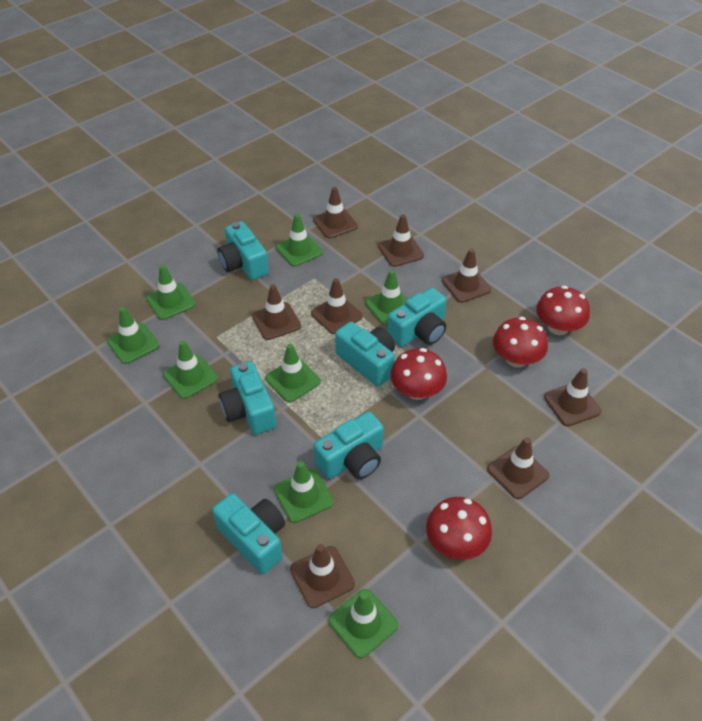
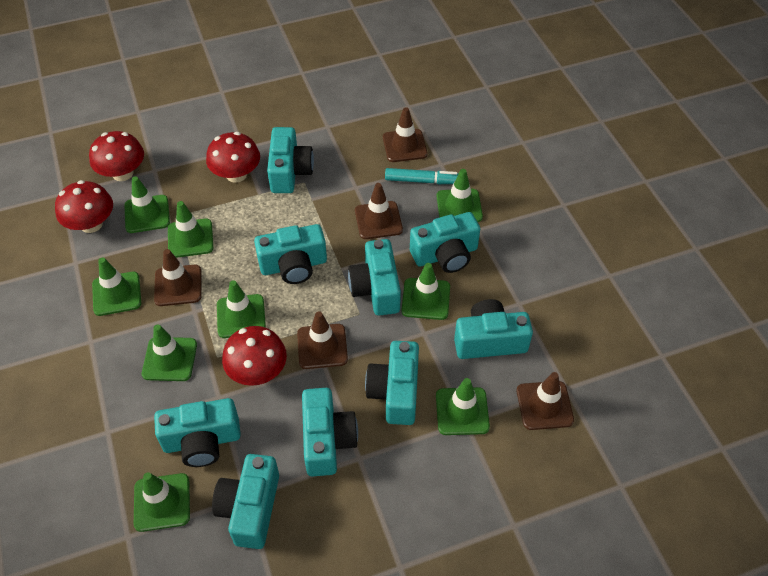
brown traffic cone: [252,285,301,340] [290,544,355,608] [311,278,363,334] [313,187,358,238] [378,214,424,267] [442,249,491,303] [487,437,549,499] [544,368,601,426] = 8 -> [154,249,202,306] [297,311,348,369] [355,183,403,239] [383,107,428,162] [517,372,574,430] = 5
green traffic cone: [107,307,159,364] [146,265,195,320] [163,340,218,399] [265,344,321,402] [274,461,334,523] [276,214,323,267] [328,589,398,658] [365,270,408,325] = 8 -> [92,257,141,316] [124,176,170,233] [134,472,190,532] [142,324,197,381] [168,201,213,258] [217,280,266,338] [401,263,450,320] [436,169,483,222] [436,378,490,435] = 9
turquoise camera: [212,493,285,574] [217,221,269,280] [219,361,276,435] [314,411,384,479] [335,322,395,386] [387,288,447,347] = 6 -> [154,398,241,467] [212,454,279,549] [254,224,327,284] [267,127,314,193] [302,388,358,477] [348,239,401,316] [365,341,419,425] [410,212,480,273] [454,299,533,359] = 9
turquoise marker: none = 0 -> [385,168,459,184] = 1

